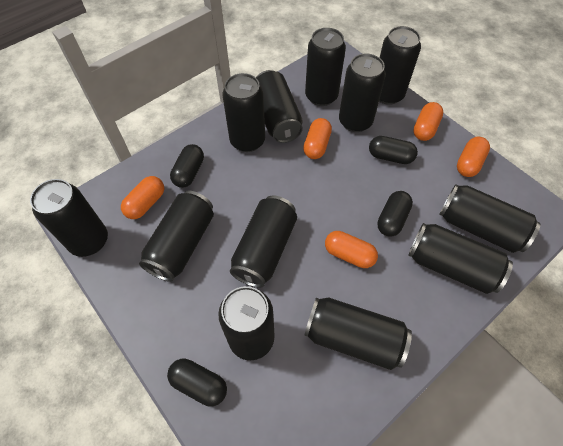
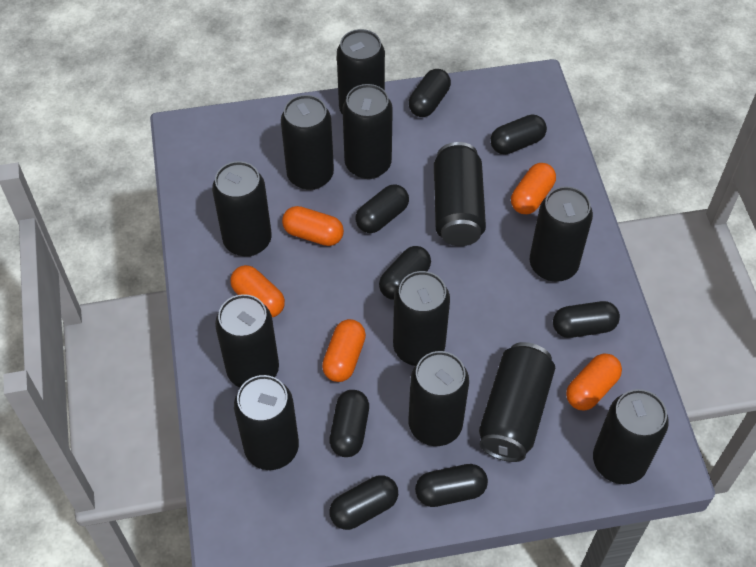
black capsule: [167,359,227,406] [170,144,204,188] [369,136,418,164] [377,191,413,237] = 4 -> [329,390,369,457] [329,475,398,530] [356,184,409,233] [379,246,431,300] [409,69,451,117] [415,464,488,507] [491,115,547,154] [553,301,620,338] = 8

